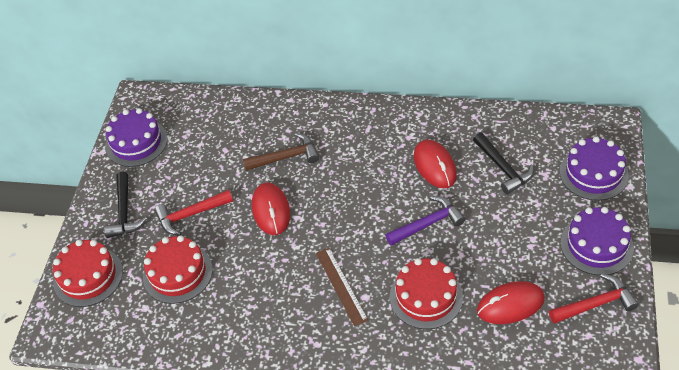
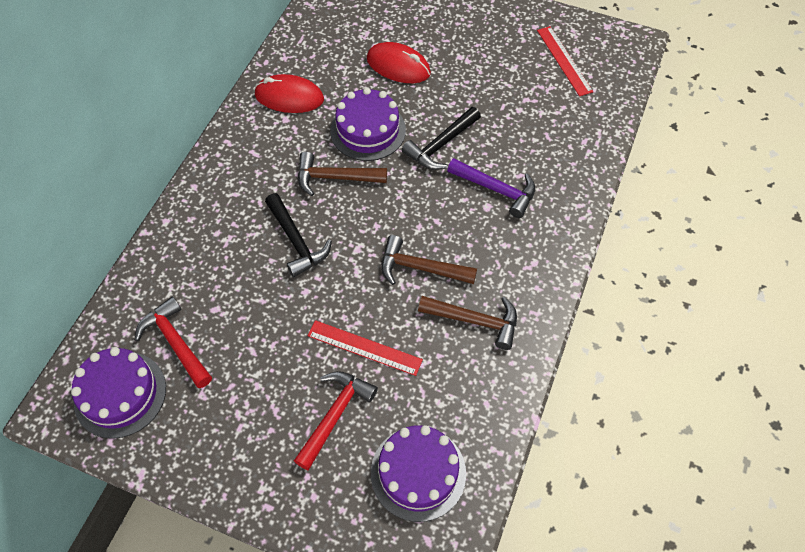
brown hammer: [243,133,319,171] = 1 -> [298,152,387,196] [381,235,477,285] [418,296,517,350] = 3
brown ruler: [316,248,368,326] = 1 -> none = 0
red cake: [53,240,123,307] [143,235,213,304] [390,258,463,329] = 3 -> none = 0
red mouse: [252,182,290,235] [414,140,457,188] [477,281,545,324] = 3 -> [254,74,324,113] [367,42,431,83] = 2
red ruler: none = 0 -> [308,320,423,376] [537,26,593,96] = 2

